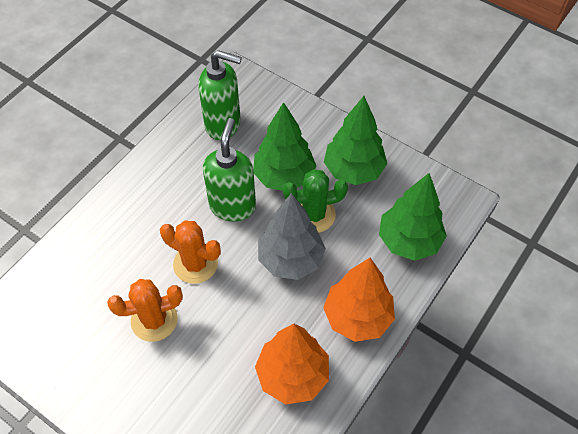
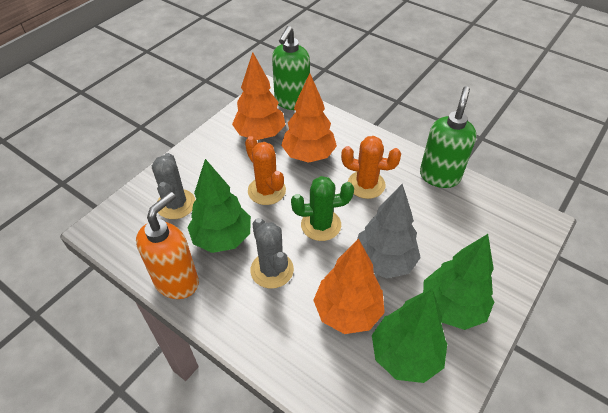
grey cactus: none = 0 -> [152,153,195,219] [250,218,294,289] = 2
orange soap dispenser: none = 0 -> [136,192,199,299] = 1
orange tree: [255,323,329,404] [323,258,395,342] = 2 -> [232,52,285,140] [281,73,337,163] [313,239,385,334] = 3

